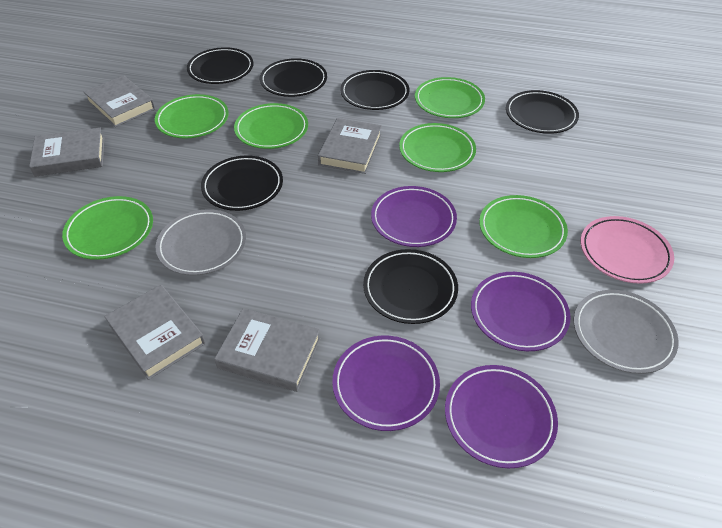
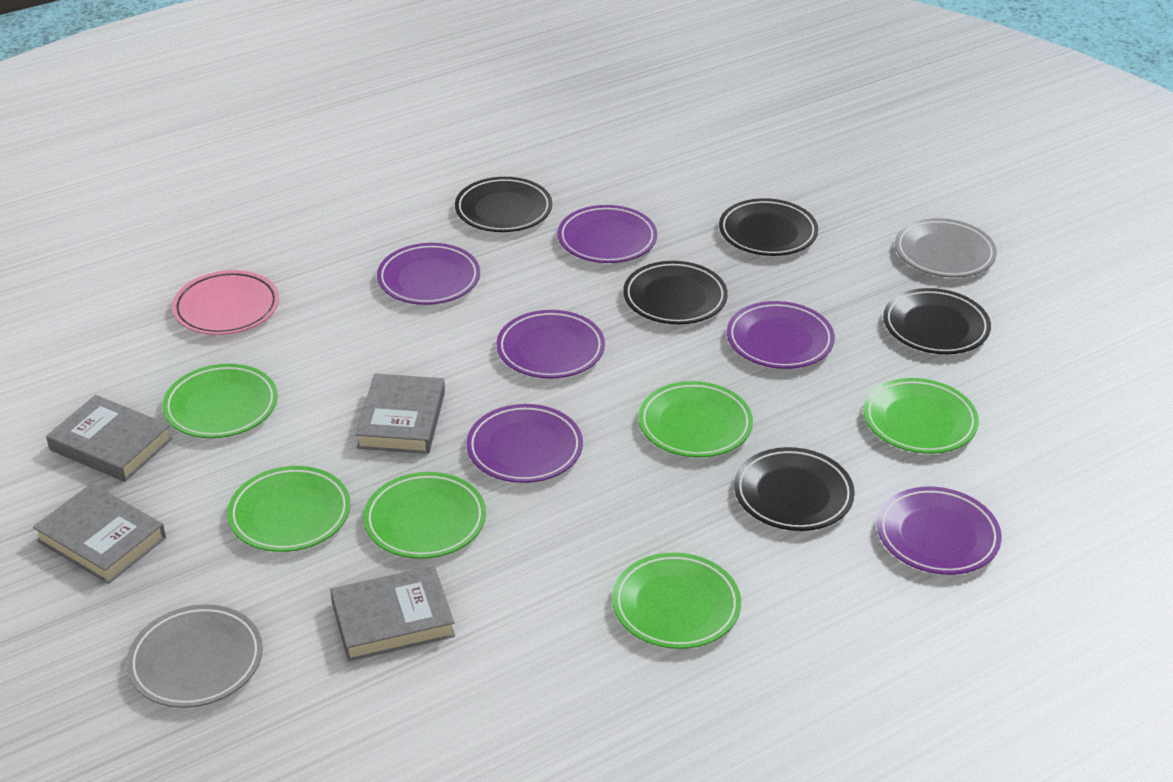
black plate: [187,47,253,84] [201,156,283,211] [260,58,327,97] [340,70,409,110] [363,249,458,324] [506,90,579,134] = 6 -> [455,177,552,232] [623,261,728,324] [719,198,818,256] [734,447,855,531] [883,288,991,354] = 5
grey book: [29,128,104,177] [84,75,155,127] [104,285,206,380] [214,308,321,392] [318,118,382,174] = 5 -> [33,483,166,584] [46,395,173,482] [330,566,455,661] [355,373,445,454] = 4
purple plate: [332,336,440,431] [371,186,457,247] [445,365,558,468] [471,272,571,351] = 4 -> [377,243,480,305] [466,404,583,483] [497,310,605,379] [558,205,657,263] [727,301,835,369] [877,487,1002,575] = 6

